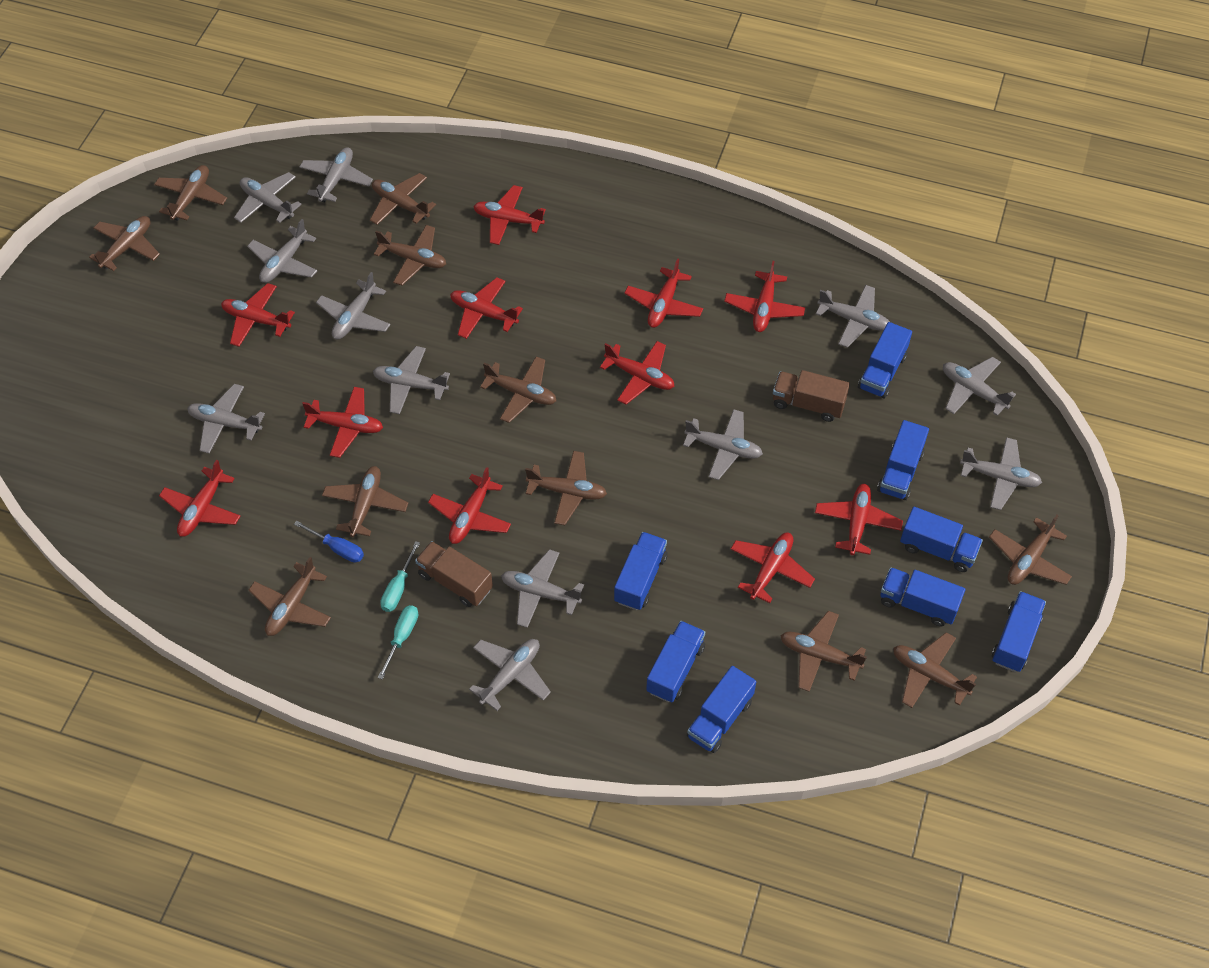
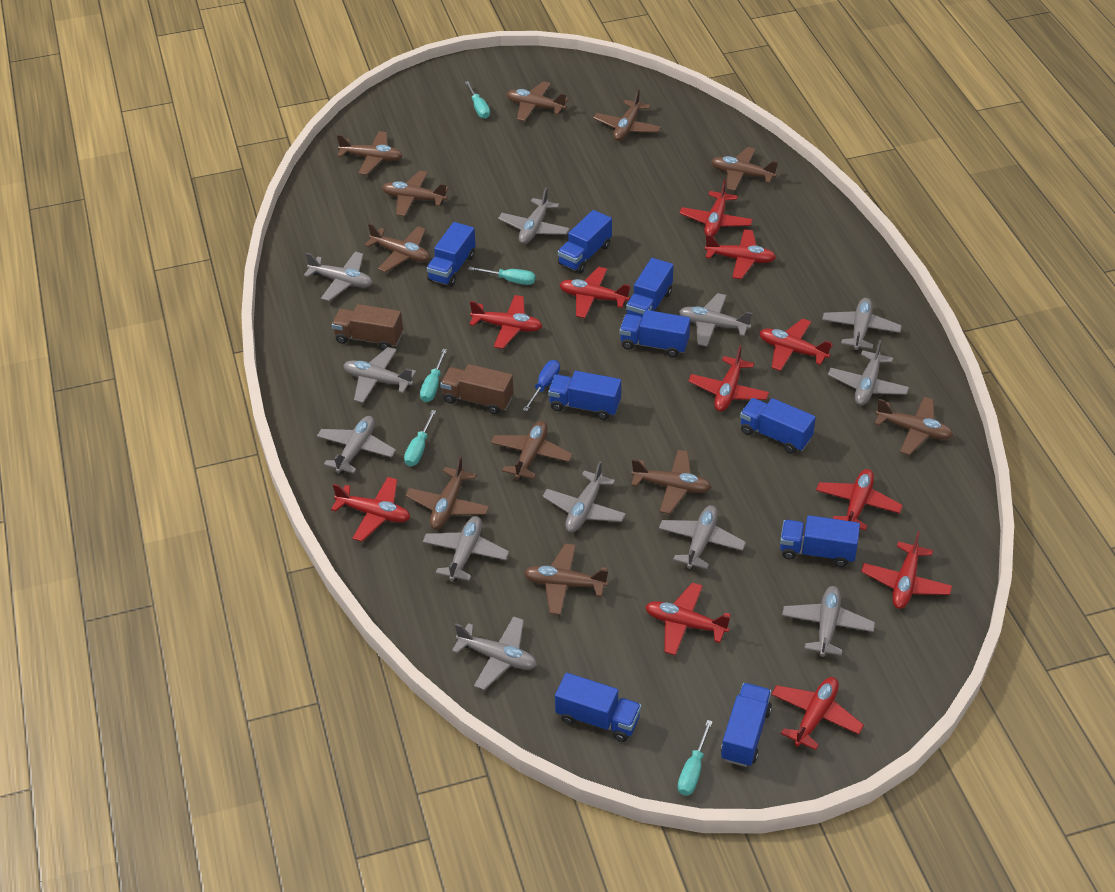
blue truck: [614,532,668,610] [646,621,705,702] [687,666,756,753] [858,322,912,398] [877,420,929,500] [880,567,965,627] [900,507,983,572] [992,591,1046,672] = 8 -> [427,222,476,287] [548,371,621,420] [555,673,641,742] [558,210,612,273] [620,310,690,357] [625,258,673,317] [721,683,772,767] [740,398,816,454] [780,515,860,567] = 9
turquoise screwdriver: [378,605,418,679] [380,541,420,612] = 2 -> [404,410,436,466] [420,349,447,402] [465,81,490,119] [468,267,536,285] [678,720,713,796] = 5

